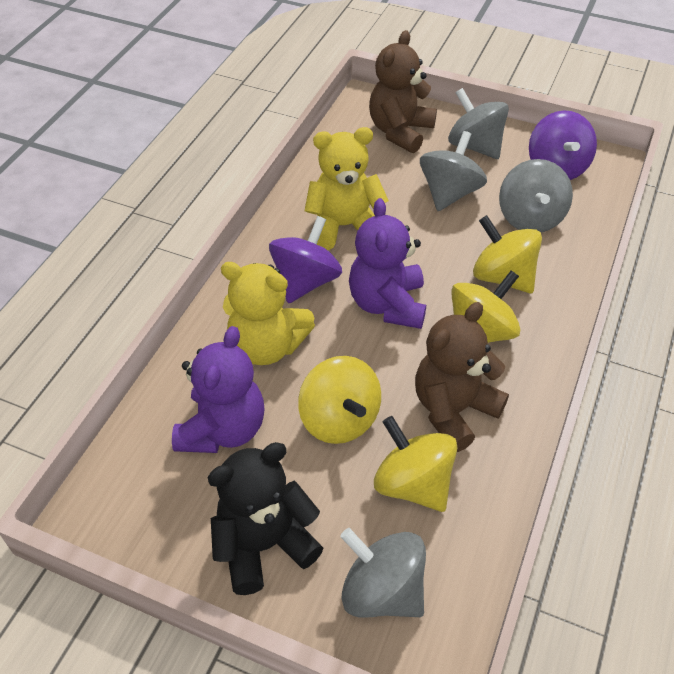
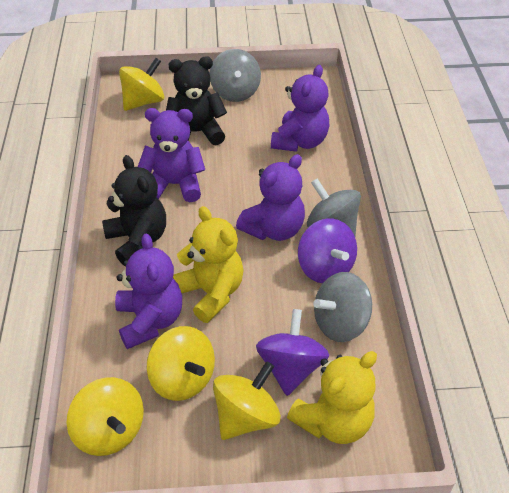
black teddy bear: [208,442,323,595] = 1 -> [102,155,166,266] [166,56,227,145] = 2
brown teddy bear: [369,30,437,153] [415,302,509,452] = 2 -> none = 0
grey spinning top: [340,528,426,618] [420,131,487,211] [448,88,509,159] [499,159,573,233] = 4 -> [210,49,261,102] [307,179,361,236] [313,272,372,342] = 3
purple teddy bear: [172,326,265,453] [349,198,426,329] = 2 -> [115,233,182,349] [138,108,205,202] [236,154,305,241] [271,65,329,152] = 4

